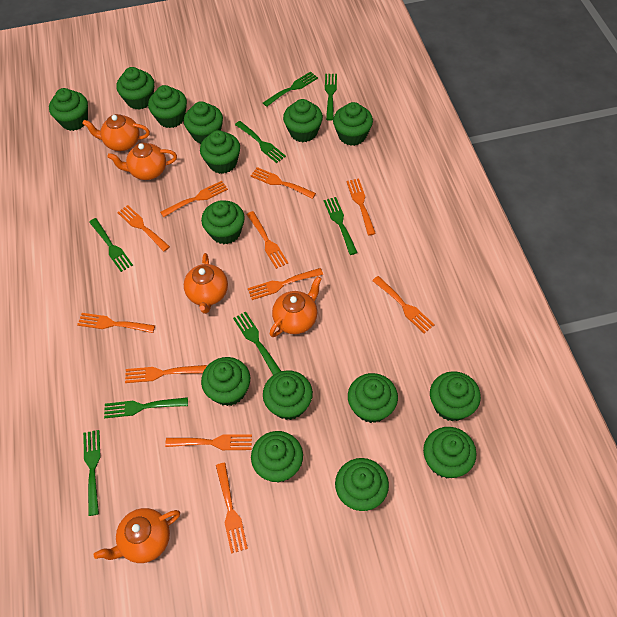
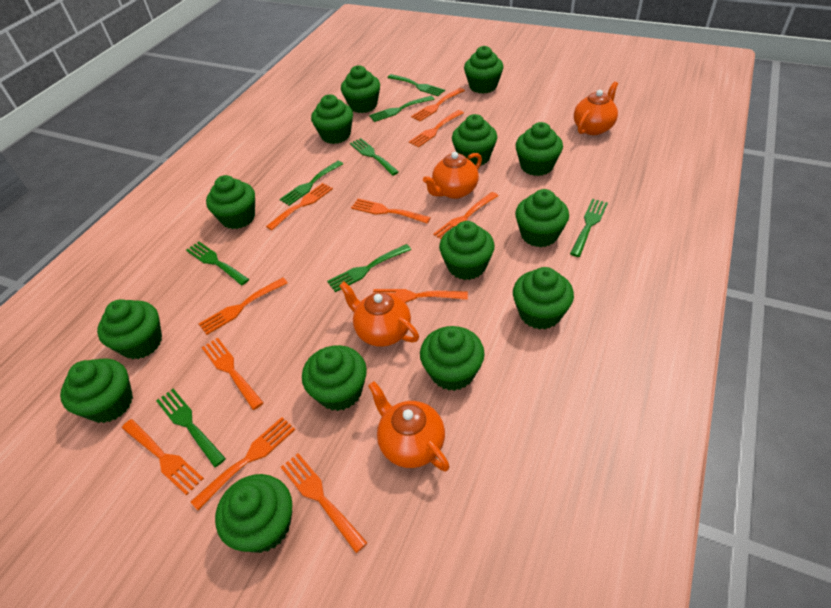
green cupcake: [49,88,88,131] [116,67,154,110] [148,85,187,128] [184,101,223,144] [200,130,240,174] [201,200,245,245] [201,357,250,406] [251,431,303,482] [263,370,313,420] [283,99,323,142] [333,102,373,146] [335,458,389,511] [348,373,398,423] [423,427,477,478] [430,371,481,422] = 15 -> [60,358,133,423] [97,299,162,359] [206,175,255,229] [215,474,292,553] [302,345,367,411] [311,94,353,144] [341,65,380,113] [420,326,485,391] [439,221,495,280] [452,114,497,166] [464,46,503,94] [513,267,574,330] [515,122,563,176] [515,189,569,247] = 14
orange teapot: [82,114,150,151] [94,508,180,563] [107,143,177,180] [184,253,228,314] [270,276,322,337] = 5 -> [339,281,419,347] [368,381,450,471] [423,152,482,199] [574,82,618,135] = 4

